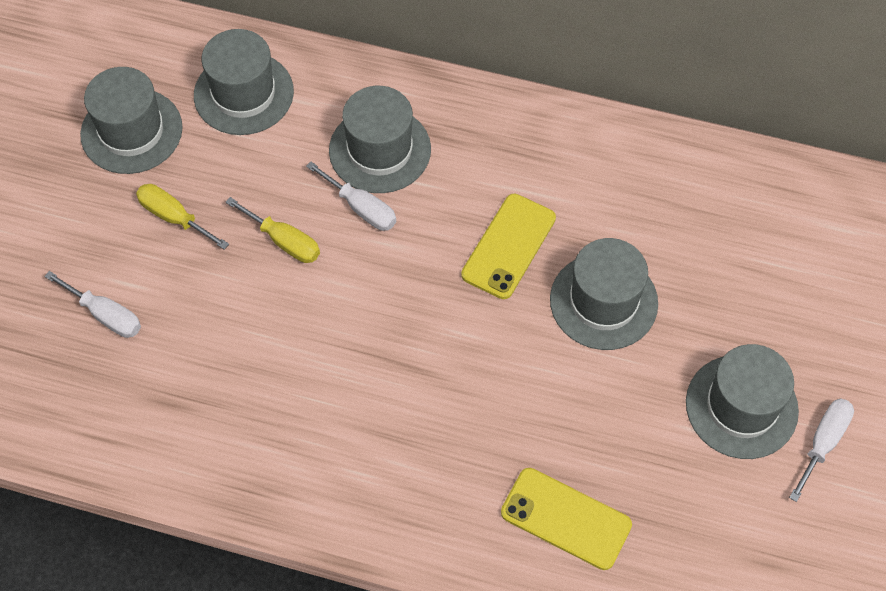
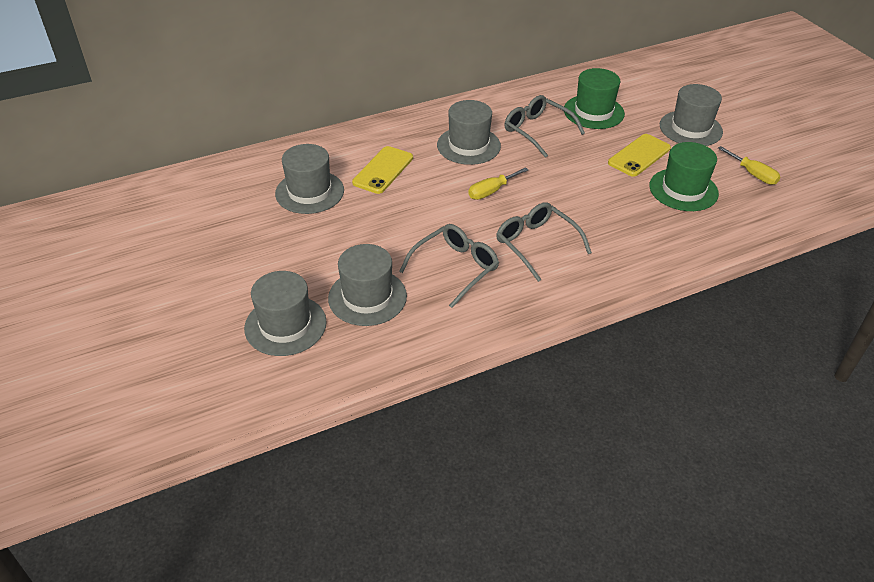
green hat: none = 0 -> [564,68,625,129] [649,142,719,211] = 2
grey glasses: none = 0 -> [399,224,499,308] [496,202,592,282] [504,95,585,158] = 3
white screwdriver: [44,271,141,338] [306,162,396,231] [789,398,854,502] = 3 -> none = 0

